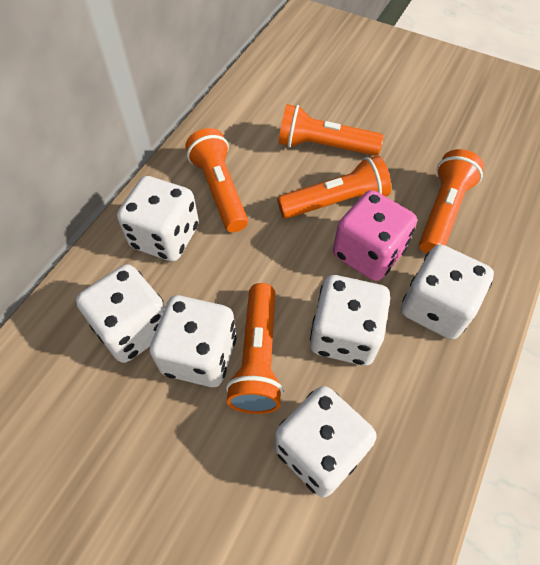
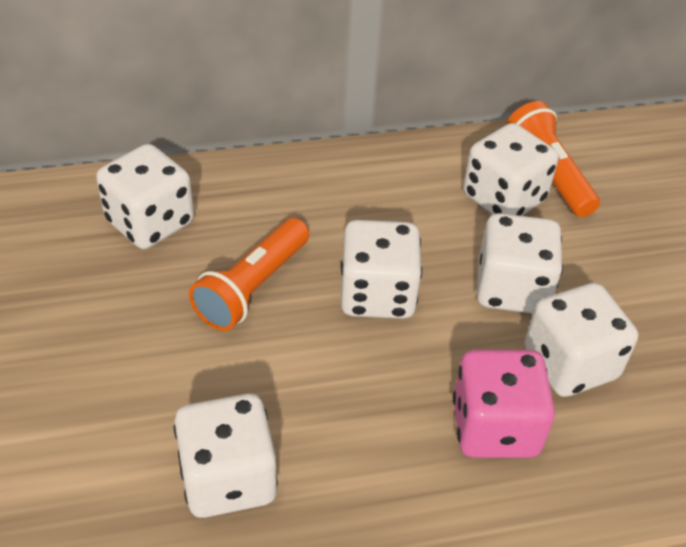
orange flashlight: [185,128,248,232] [226,283,283,414] [277,156,391,219] [278,104,384,156] [419,149,484,254] = 5 -> [189,218,309,331] [506,101,600,217] = 2

